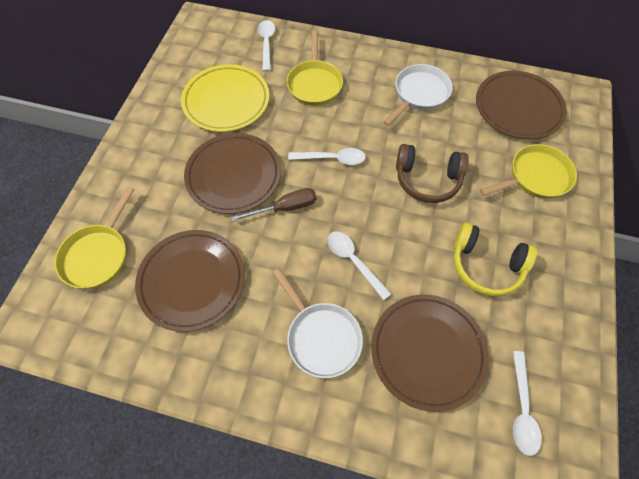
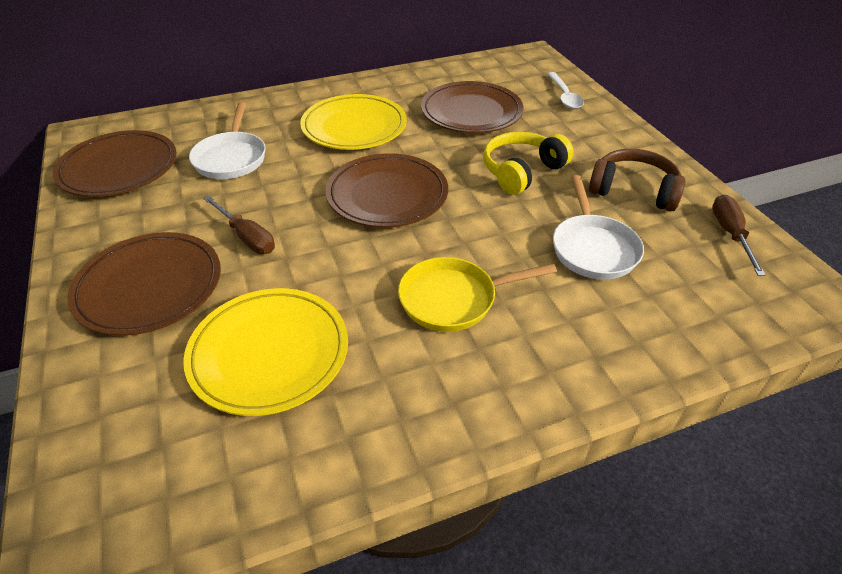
brown screwdriver: [231,188,316,222] = 1 -> [203,196,275,254] [712,195,766,276] = 2
white spoon: [258,20,275,72] [288,148,366,165] [327,231,391,300] [513,351,542,456] = 4 -> [547,72,584,109] = 1
yellow pan: [55,187,134,289] [287,30,343,106] [480,144,577,199] = 3 -> [398,257,557,332] = 1
yellow plate: [181,64,269,132] = 1 -> [183,288,348,416] [300,94,407,150] = 2

